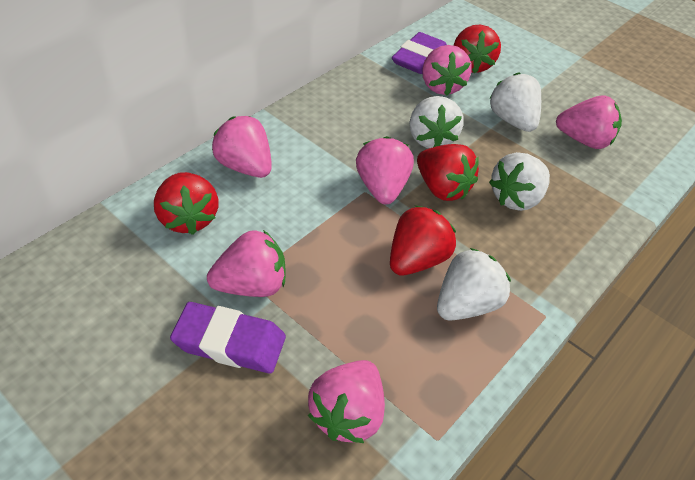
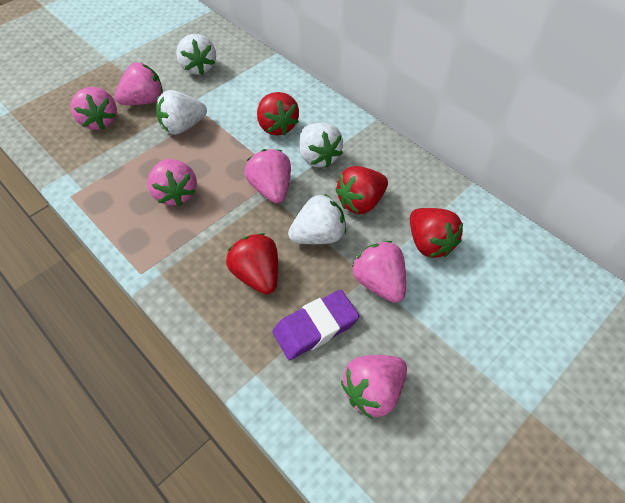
purple eraser: [170,302,286,373] [392,32,447,74] = 2 -> [272,290,359,360] = 1

